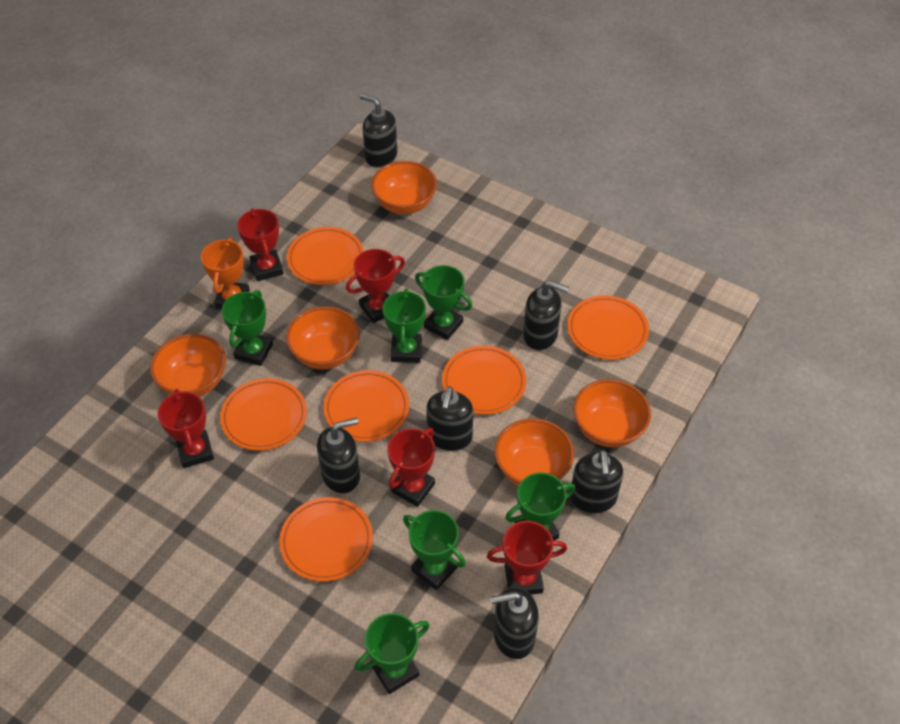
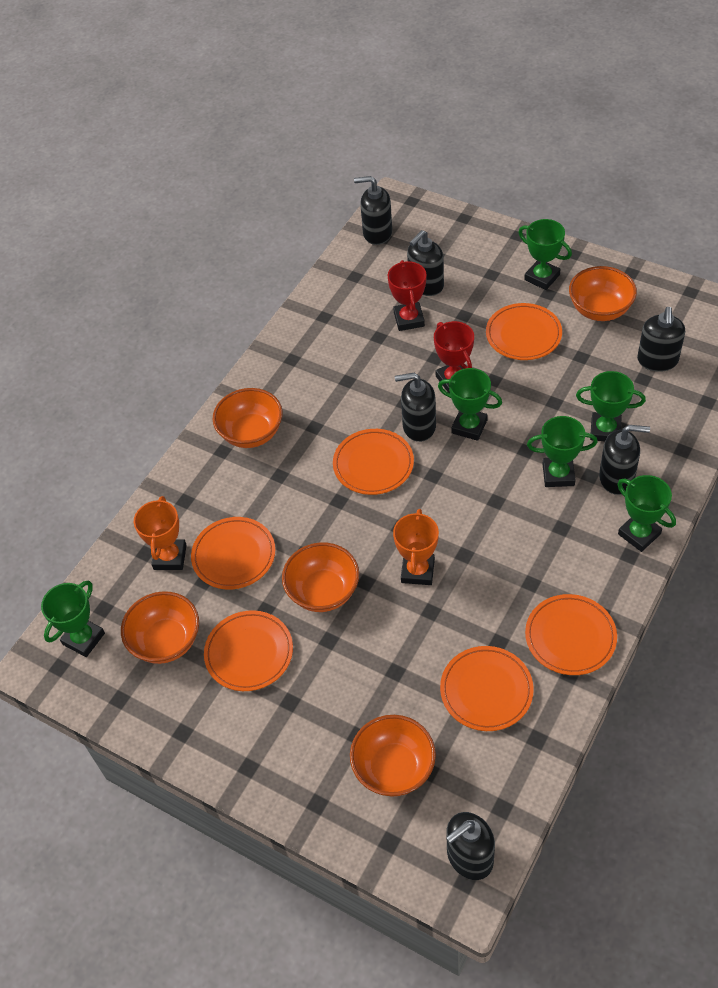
orange trophy: [201,238,250,309] = 1 -> [134,496,187,570] [393,509,439,585] = 2
red trophy: [158,389,214,468] [237,208,284,281] [346,249,405,323] [387,428,435,507] [487,521,567,594] = 5 -> [387,260,426,331] [434,321,474,393] = 2

